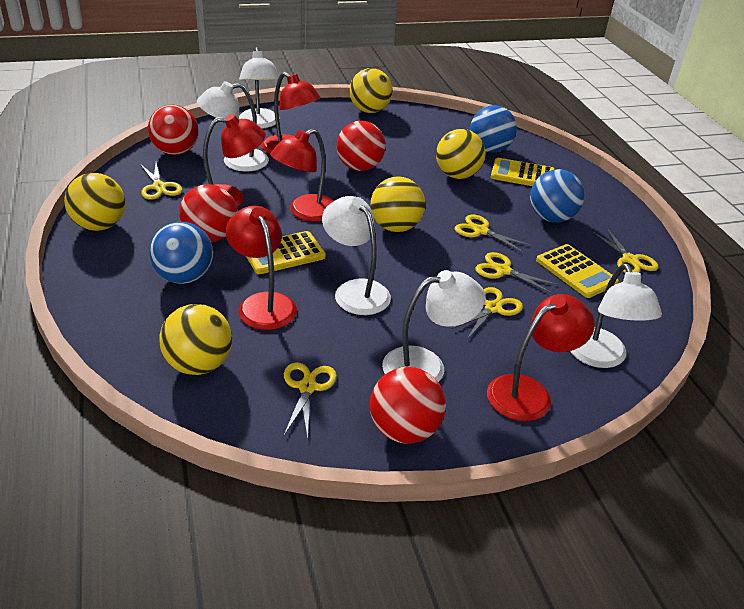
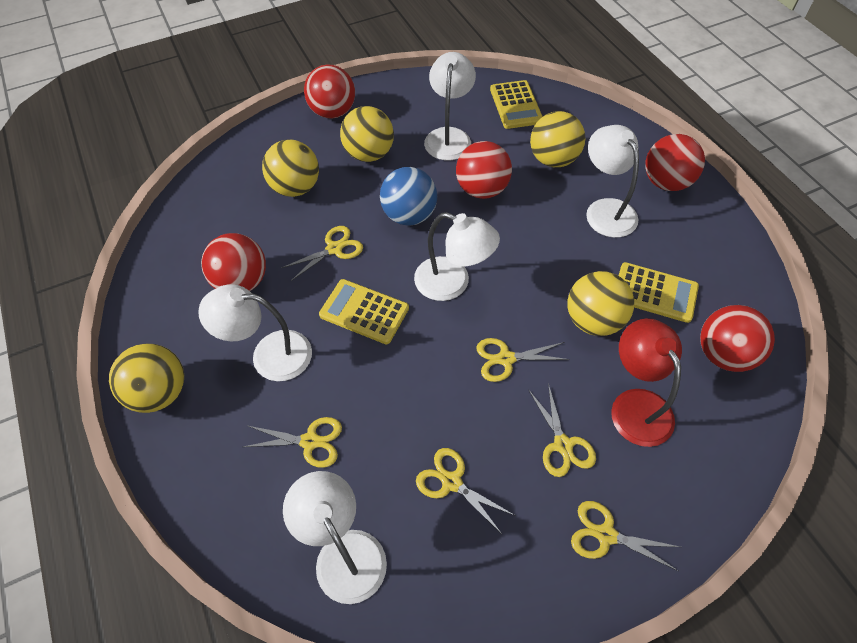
blue ball: [149,222,213,284] [470,105,517,153] [530,169,584,223] = 3 -> [380,167,437,226] = 1
red ball: [148,105,199,155] [179,184,238,242] [336,121,386,171] [370,367,446,444] = 4 -> [201,233,266,291] [304,64,355,119] [456,141,512,199] [645,134,705,191] [700,305,775,372] = 5
red lamp: [203,114,266,207] [226,206,297,330] [262,72,321,154] [270,129,334,222] [487,294,595,421] = 5 -> [611,318,682,447] = 1

